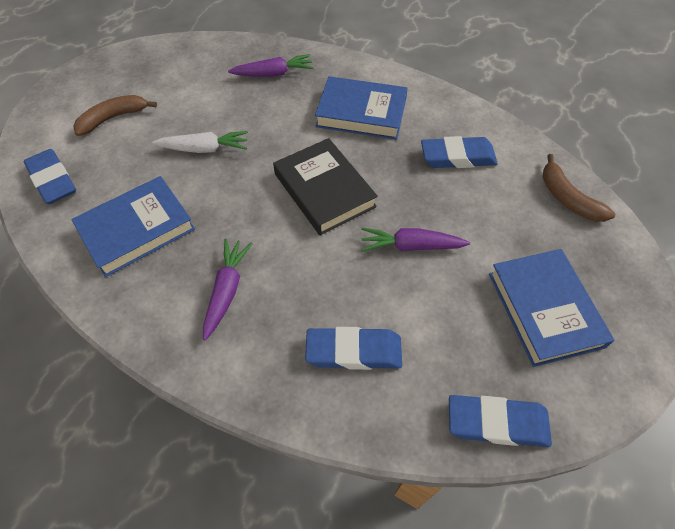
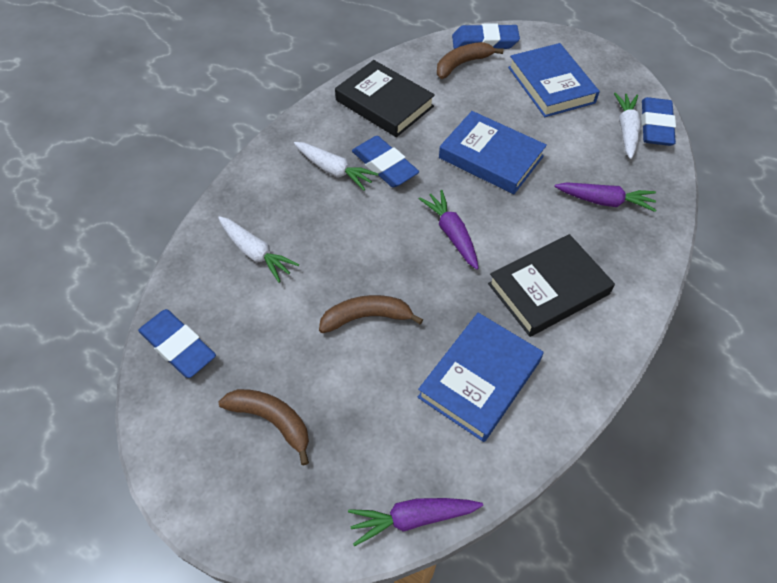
black book: [273,138,378,235] = 1 -> [335,60,435,137] [488,234,615,337] = 2
brown banana: [73,95,157,136] [543,154,615,222] = 2 -> [219,389,309,465] [319,295,423,333] [437,42,504,79] = 3
white carrot: [152,131,248,153] = 1 -> [218,216,299,282] [294,142,378,191] [614,93,640,159] = 3

